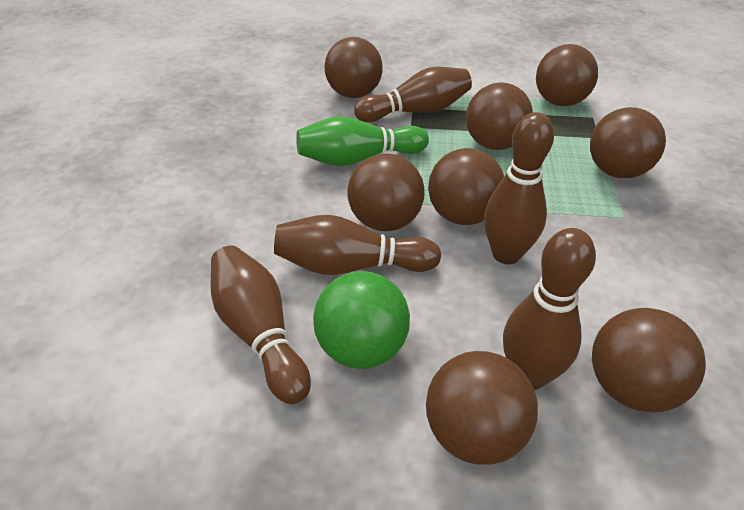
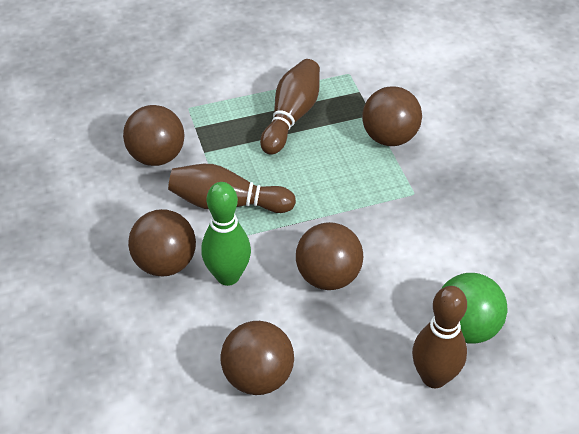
brown ball: [325,37,383,98] [347,154,425,231] [426,351,538,465] [428,148,504,225] [466,83,533,150] [536,44,598,106] [590,107,666,178] [592,308,706,413] = 8 -> [123,105,184,166] [128,209,196,276] [220,321,294,395] [296,222,363,290] [362,86,422,146] = 5
brown bowling pin: [211,245,311,404] [274,215,441,275] [354,67,472,122] [484,112,554,264] [503,228,596,390] = 5 -> [168,164,296,213] [260,59,320,155] [412,286,467,388] = 3

